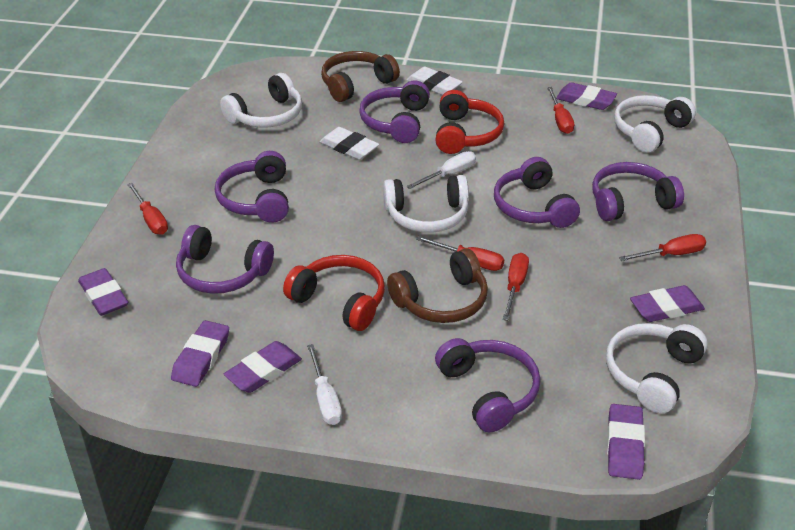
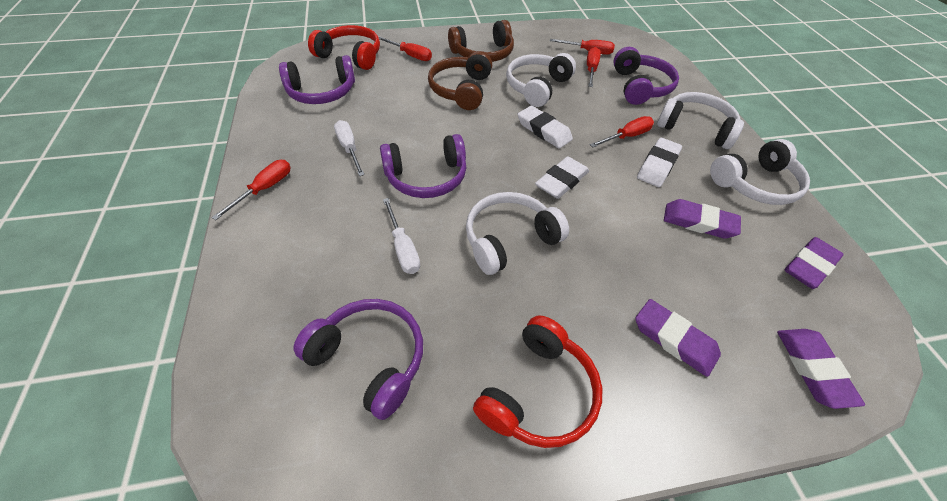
purple eraser: [78,268,128,316] [171,320,229,387] [224,341,302,393] [556,83,617,110] [607,404,645,480] [630,285,705,322] = 6 -> [635,299,721,377] [664,199,741,239] [777,329,865,409] [785,237,844,289] = 4
purple headphones: [176,225,274,294] [215,151,289,223] [359,81,430,143] [435,338,540,432] [494,157,580,228] [592,162,684,221] = 6 -> [279,55,355,104] [294,299,423,420] [380,134,467,198] [613,47,679,105] = 4
white eraser: [320,127,379,160] [407,67,463,95] = 2 -> [518,106,573,148] [535,157,589,199] [637,138,682,187] = 3

